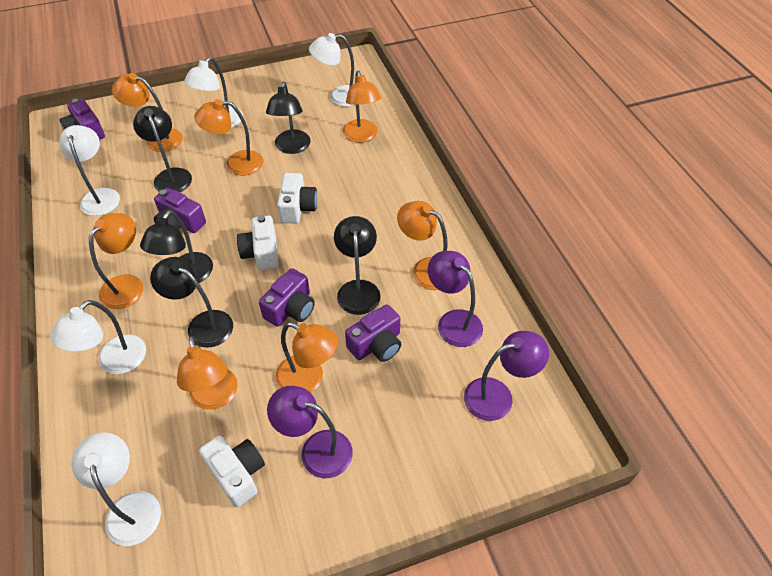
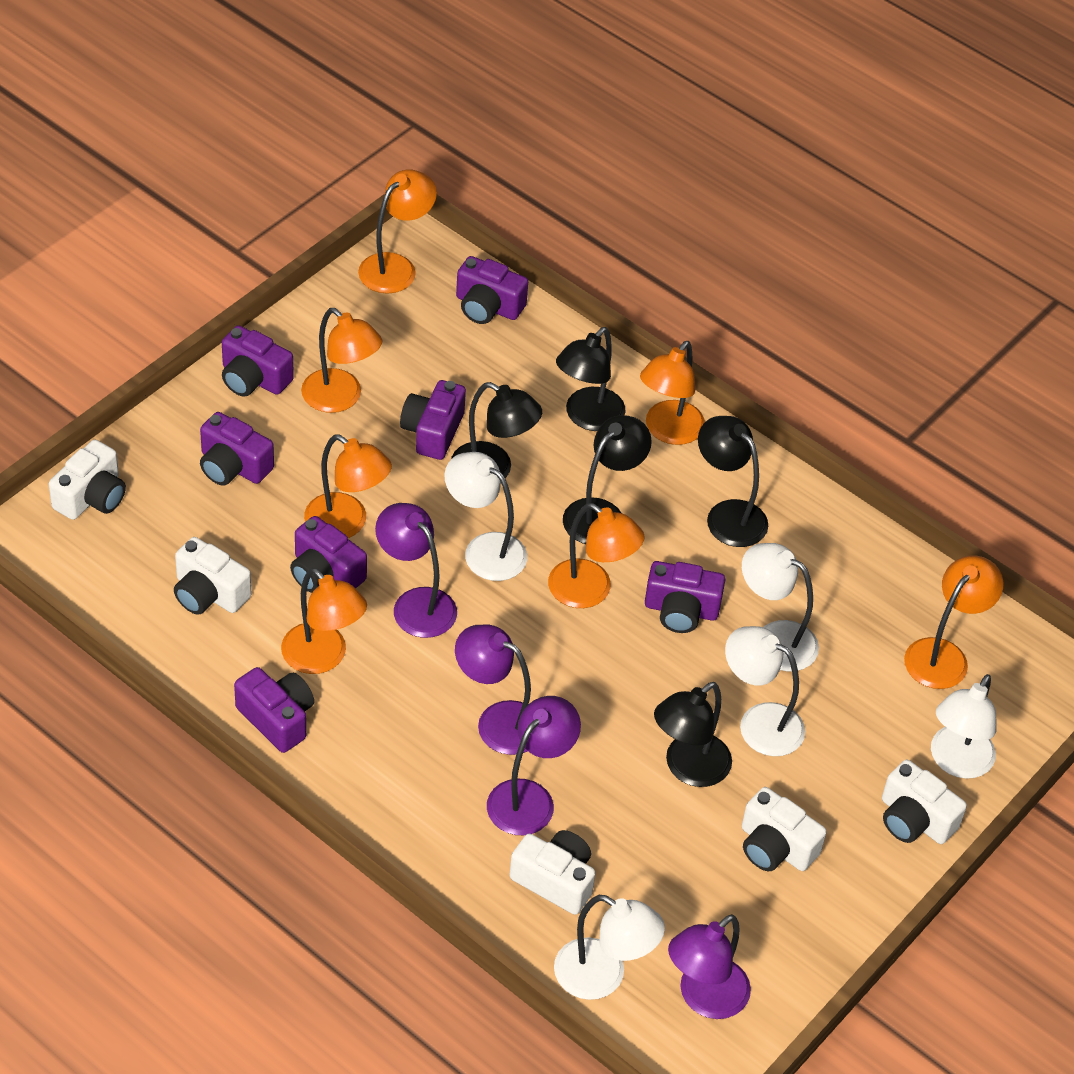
purple camera: [59,99,105,140] [154,188,206,233] [259,268,315,327] [345,304,401,362] = 4 -> [200,412,274,486] [222,325,294,397] [234,667,314,753] [290,516,367,593] [400,380,466,460] [456,256,528,324] [645,561,725,633] = 7
purple lamp: [267,386,353,478] [428,251,483,347] [464,331,549,421] = 3 -> [375,503,457,638] [455,625,531,755] [487,696,581,835] [668,914,751,1019] = 4
white camera: [199,436,265,507] [237,215,279,270] [277,173,317,224] = 3 -> [49,440,126,520] [174,537,251,615] [510,830,595,915] [742,787,827,871] [882,759,967,844] = 5

